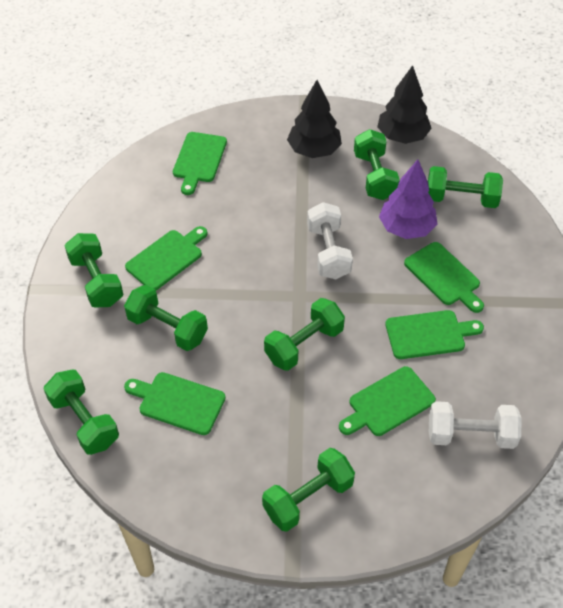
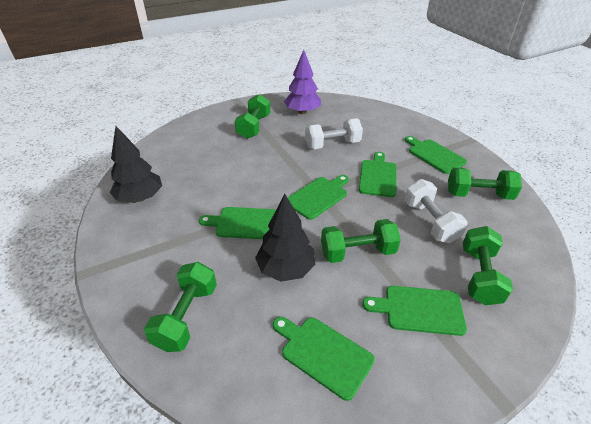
green dumbbell: [44,370,119,455] [64,233,124,307] [124,285,208,351] [262,448,355,532] [264,298,345,371] [354,129,400,200] [428,166,503,208] = 7 -> [144,262,217,352] [235,94,270,139] [321,219,401,263] [448,167,522,200] [463,226,513,305] = 5

